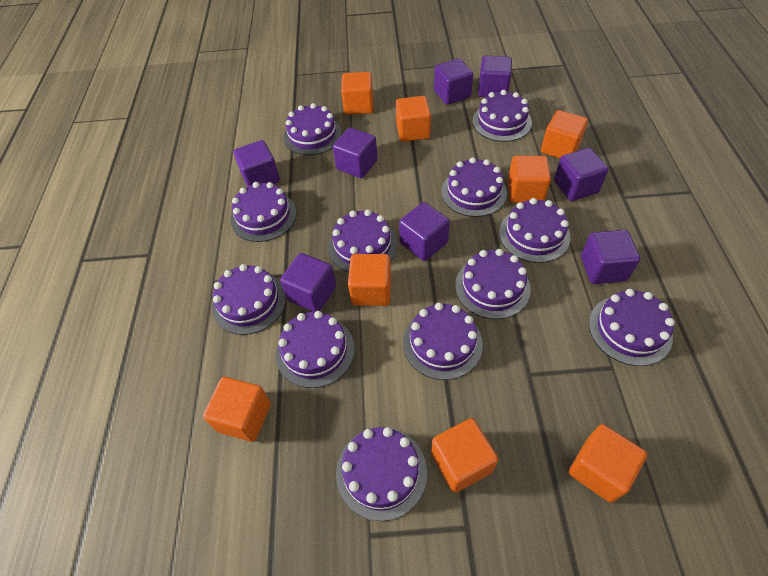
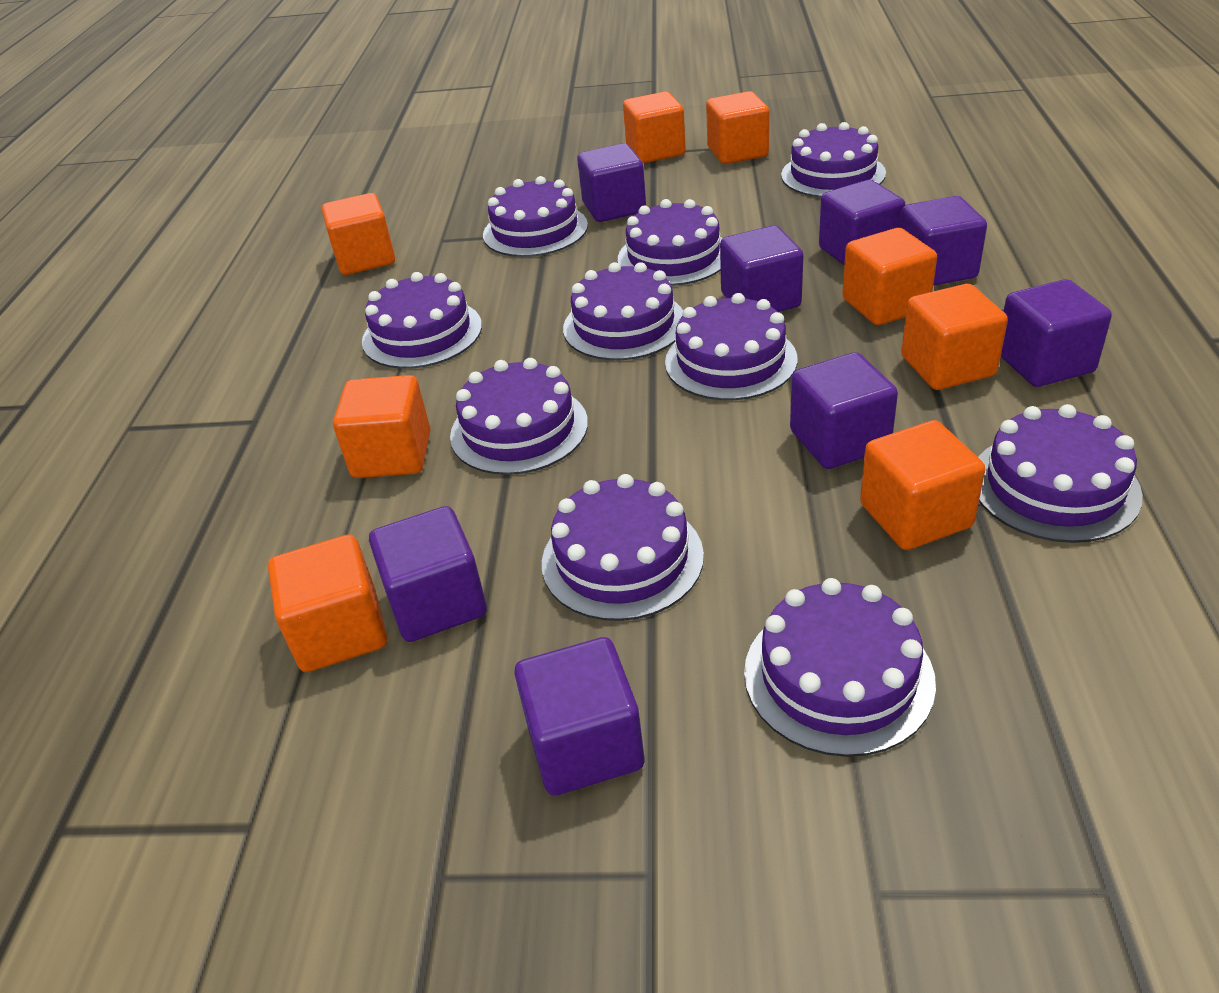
purple cake: [212,264,286,335] [231,182,296,242] [276,311,355,388] [283,103,342,155] [328,210,398,272] [336,427,427,521] [403,303,483,380] [441,157,507,217] [455,249,531,319] [472,90,532,142] [499,198,570,263] [589,289,675,366] = 12 -> [362,272,482,369] [450,358,588,475] [483,176,588,257] [542,474,704,621] [563,262,683,360] [618,199,722,286] [665,293,797,400] [744,578,936,757] [781,122,886,197] [978,404,1143,543] = 10

